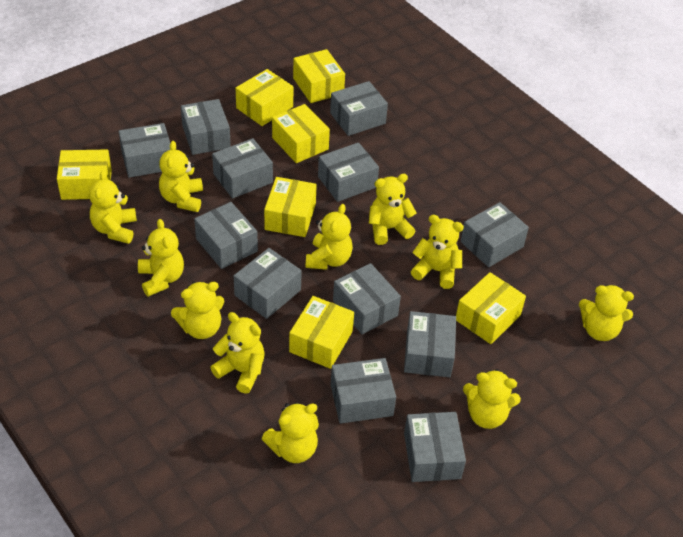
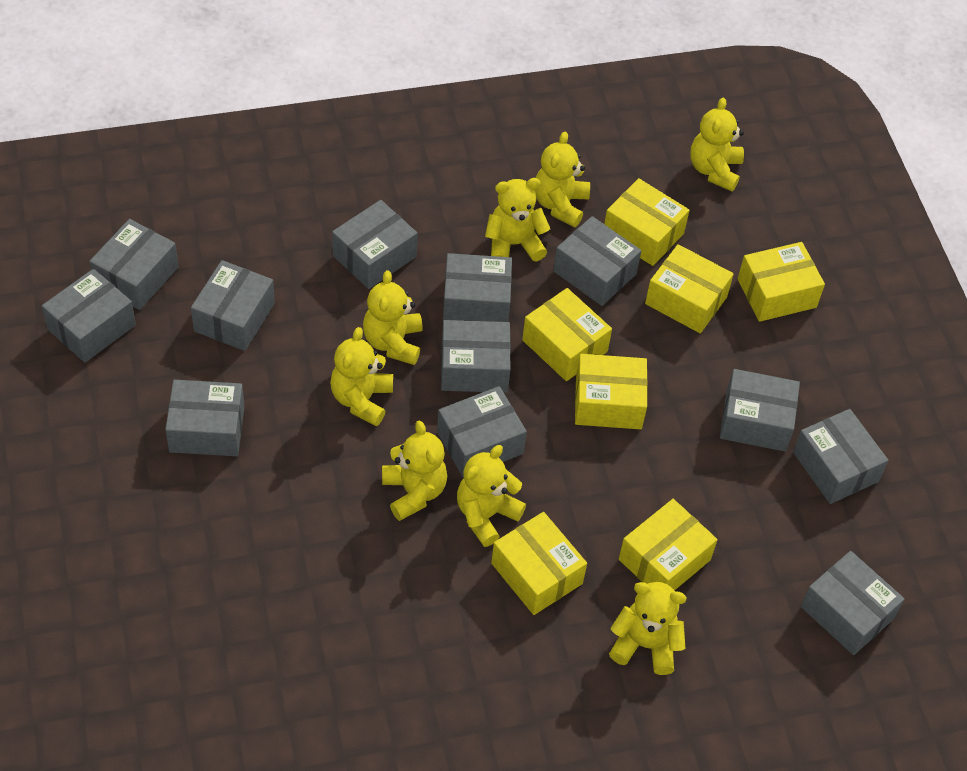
yellow teddy bear: [89,170,137,244] [138,219,184,297] [159,141,203,212] [171,282,225,339] [210,312,265,394] [262,403,319,463] [306,204,353,270] [369,174,417,245] [411,215,464,289] [463,369,521,429] [579,285,634,341] = 11 -> [330,327,393,426] [363,270,423,365] [382,421,447,521] [457,445,526,547] [485,178,550,262] [535,131,590,227] [609,582,687,675] [690,98,744,191] = 8

